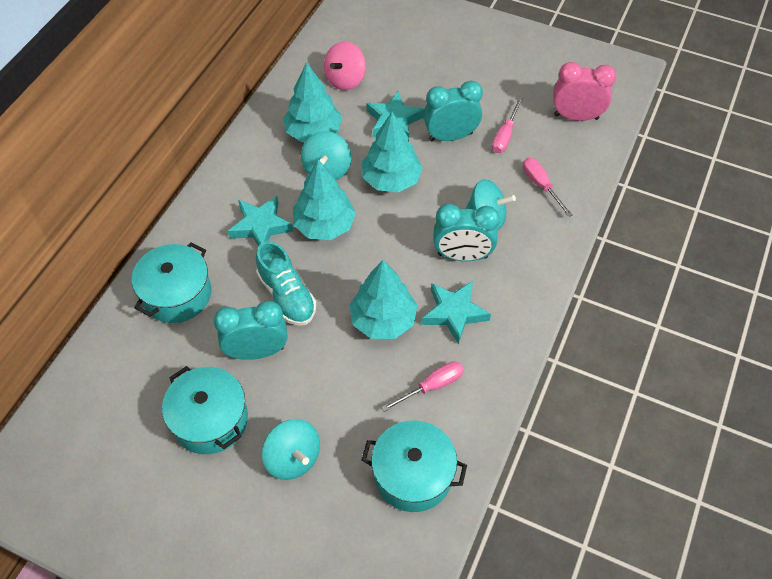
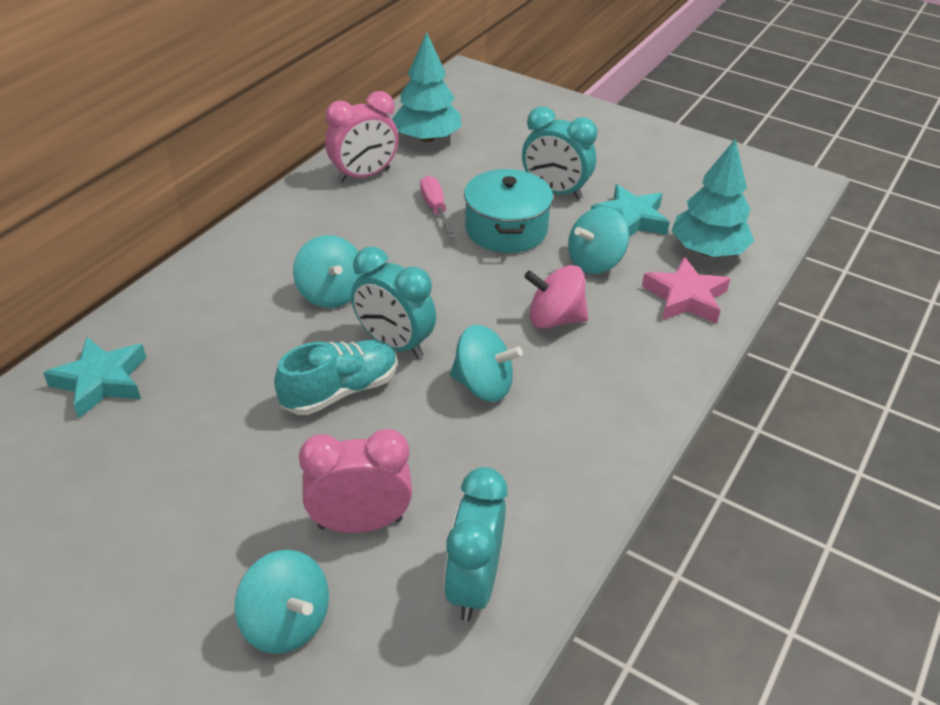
pink clock: [553,62,617,121] = 1 -> [299,429,412,533] [325,91,399,183] = 2
pink screwdriver: [381,361,464,412] [492,98,523,153] [523,158,573,217] = 3 -> [420,176,455,238] = 1
pink star: none = 0 -> [642,257,731,323] = 1
turquoise pot: [132,242,211,323] [162,366,248,454] [361,420,467,512] = 3 -> [464,169,553,253] = 1
turquoise spinning top: [262,419,320,480] [301,131,351,180] [466,179,516,230] = 3 -> [235,550,329,654] [293,235,362,308] [450,325,523,402] [568,207,629,274] = 4
turquoise star: [228,196,293,246] [366,91,424,141] [422,281,491,344] = 3 -> [43,337,146,418] [591,184,670,237] = 2
turquoise tree: [283,62,342,142] [293,160,356,240] [349,260,418,339] [362,112,423,192] = 4 -> [392,32,461,142] [672,138,754,257] = 2

